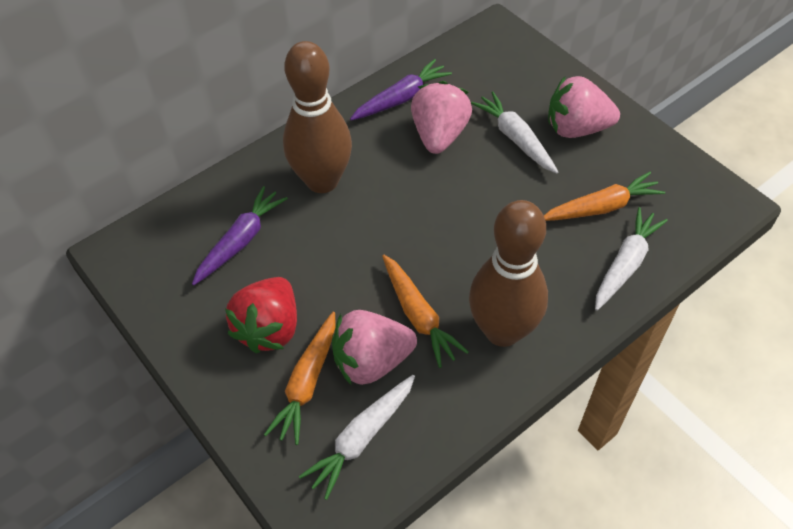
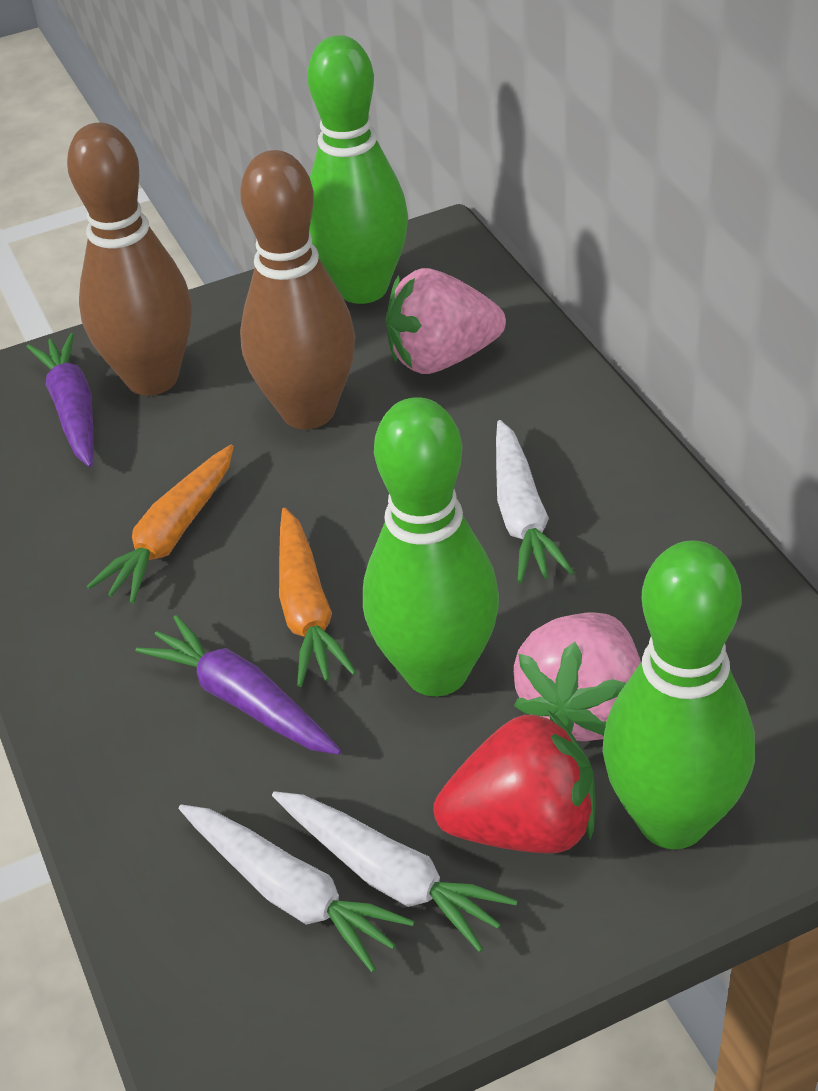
green bowling pin: none = 0 -> [307,35,408,304] [363,397,499,696] [603,540,755,849] = 3
orange carrot: [264,312,336,445] [382,255,469,368] [544,172,665,221] = 3 -> [87,444,234,604] [279,508,357,687] = 2
pink strawberry: [332,310,417,385] [411,81,472,154] [548,76,620,138] = 3 -> [386,268,506,374] [514,612,641,741] = 2

